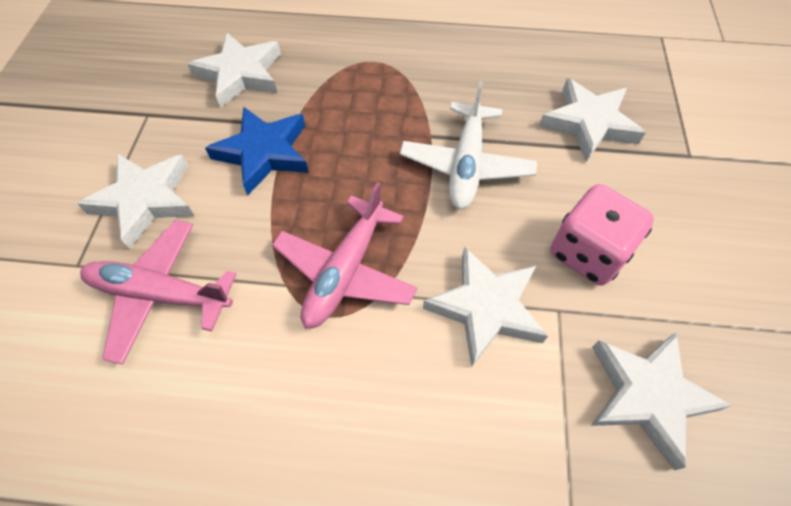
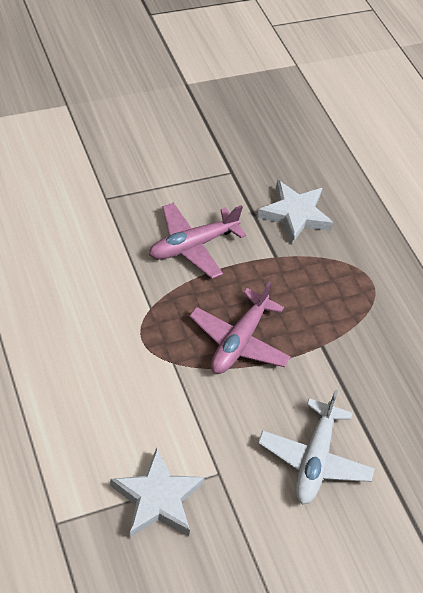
blue star: [205,107,309,195] = 1 -> none = 0
pink dice: [551,184,654,286] = 1 -> none = 0
white star: [77,154,194,249] [188,33,281,108] [423,247,548,367] [539,78,646,162] [591,332,733,470] = 5 -> [110,448,205,538] [257,180,333,245] = 2

